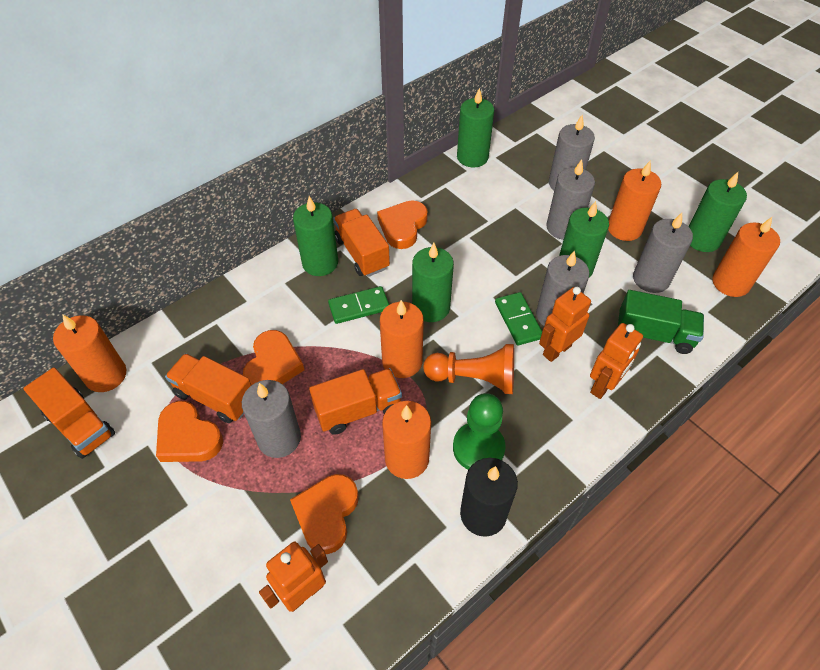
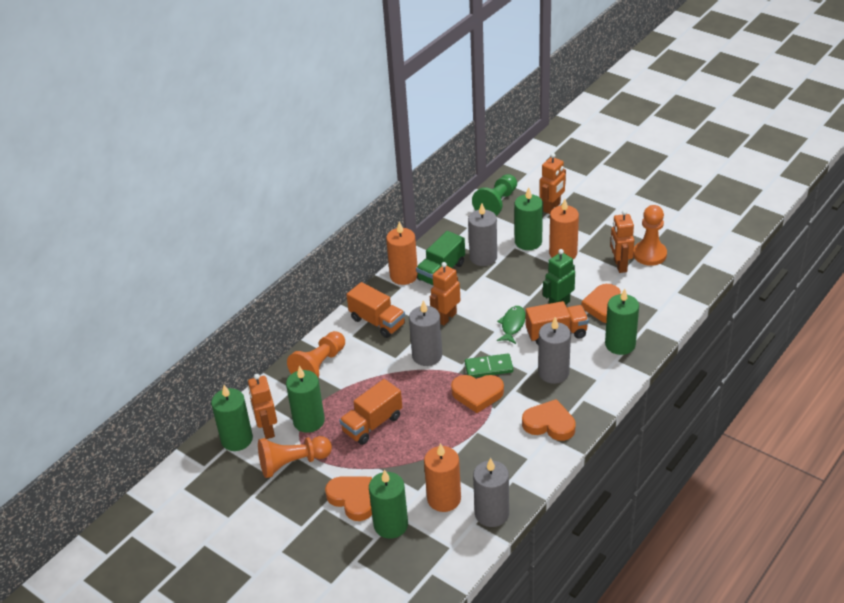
black candle: [460,458,518,537] = 1 -> none = 0
green domino: [328,286,389,324] [495,292,542,346] = 2 -> [465,354,513,377] = 1
green fish: none = 0 -> [497,306,526,344] = 1
green robot: none = 0 -> [543,249,575,305] = 1
grey candle: [242,380,301,458] [536,250,590,326] [546,160,595,240] [549,115,595,190] [633,213,693,293] = 5 -> [409,300,442,366] [468,203,497,266] [473,458,509,527] [538,317,571,384] = 4
orange candle: [53,314,127,392] [380,300,424,378] [382,401,431,479] [608,161,661,241] [712,217,780,297] = 5 -> [386,221,418,285] [424,443,461,512] [549,199,579,259] = 3
orange pawn: [423,344,514,394] = 1 -> [258,436,332,478] [287,331,345,378] [633,205,667,266] = 3
orange robot: [259,542,328,612] [539,287,591,362] [590,323,643,399] = 3 -> [248,374,277,439] [430,262,460,326] [539,153,566,214] [610,210,634,273] = 4
orange truck: [23,367,115,459] [165,353,251,423] [309,368,402,435] [333,209,390,277] = 4 -> [339,379,402,445] [346,282,405,338] [526,301,589,345] = 3

